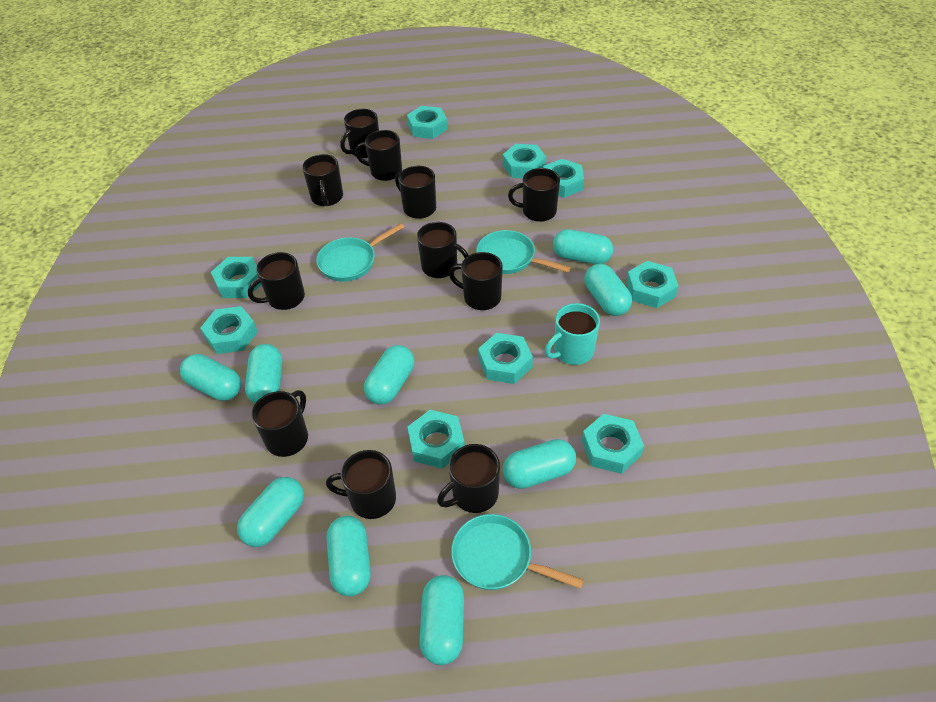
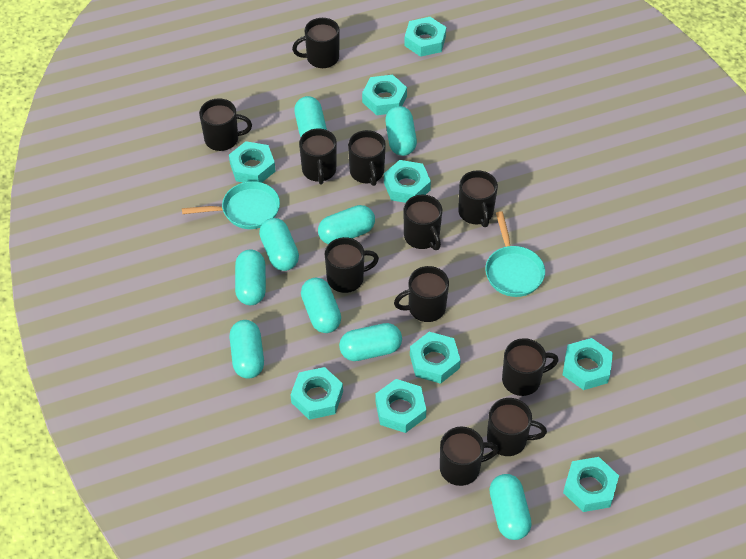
turquoise mug: [545,303,600,365] = 1 -> none = 0
turquoise pan: [316,223,404,282] [451,514,584,590] [476,230,571,274] = 3 -> [182,181,280,229] [485,211,545,297] = 2

